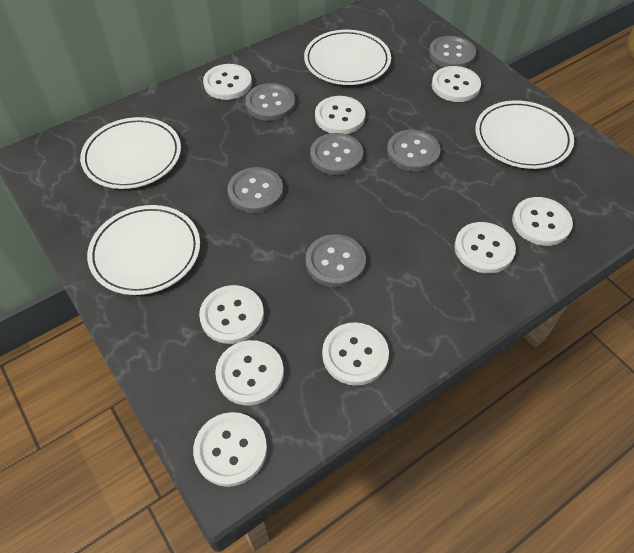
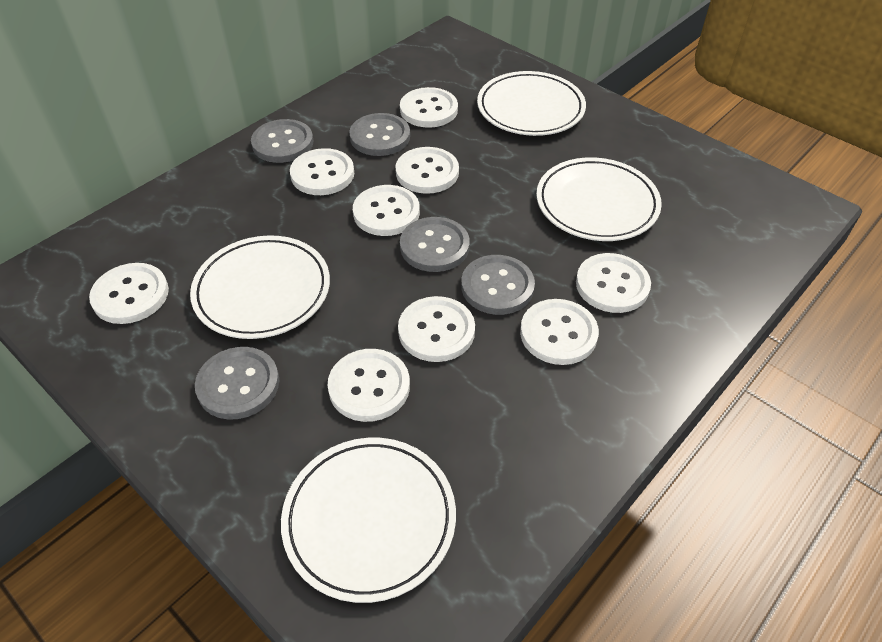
grey button: [228,167,283,213] [245,83,295,121] [306,234,366,287] [310,133,363,175] [387,129,441,172] [429,36,476,67] = 6 -> [195,347,279,419] [251,119,313,163] [349,113,410,156] [400,217,470,272] [461,255,535,315] = 5

